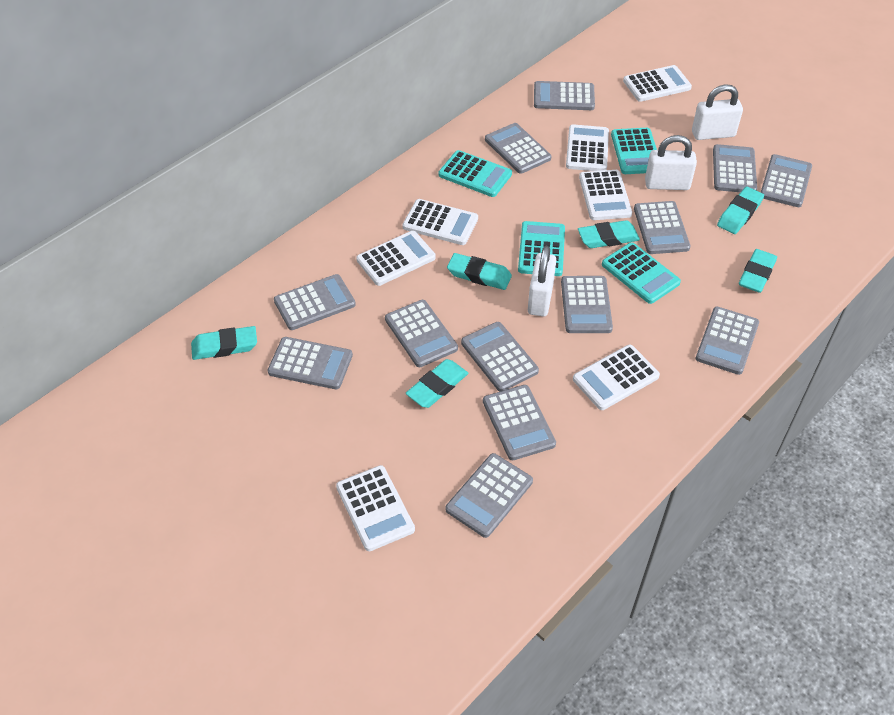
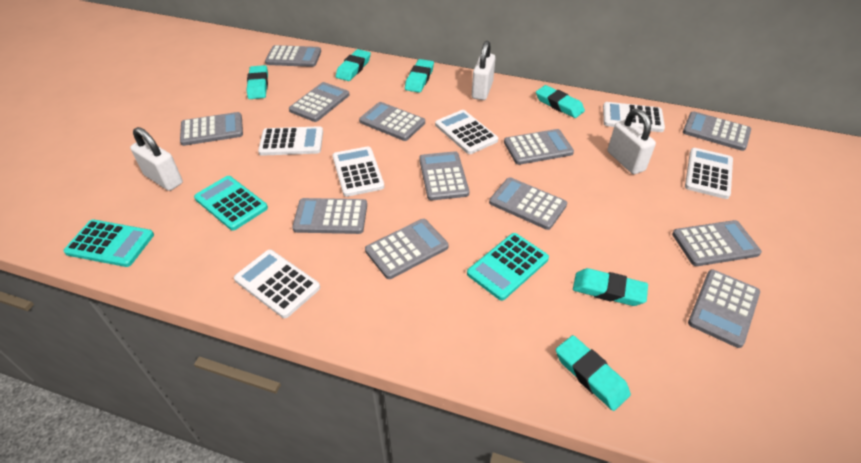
grey calculator: [268,337,353,389] [274,274,356,330] [385,300,458,367] [445,453,533,538] [461,322,539,391] [483,385,556,460] [485,123,551,174] [534,81,595,110] [561,276,613,333] [634,201,691,254] [696,307,759,375] [713,144,757,192] [761,154,812,207] = 13 -> [180,112,243,146] [265,45,321,67] [289,82,349,122] [292,198,367,234] [359,102,425,141] [365,219,449,279] [419,151,469,201] [489,177,567,230] [504,129,574,165] [672,220,762,266] [683,111,751,151] [688,270,760,348] = 12
turquoise calculator: [439,150,512,197] [518,221,565,276] [602,242,681,304] [611,128,657,174] = 4 -> [63,220,154,267] [194,176,268,231] [467,233,549,301] = 3
white calculator: [336,465,415,551] [356,231,436,286] [402,199,478,245] [566,124,609,171] [573,345,660,410] [579,170,632,220] [623,65,692,102] = 7 -> [234,250,320,318] [258,126,323,156] [333,146,385,197] [435,110,498,154] [603,102,665,132] [685,148,733,199] = 6

